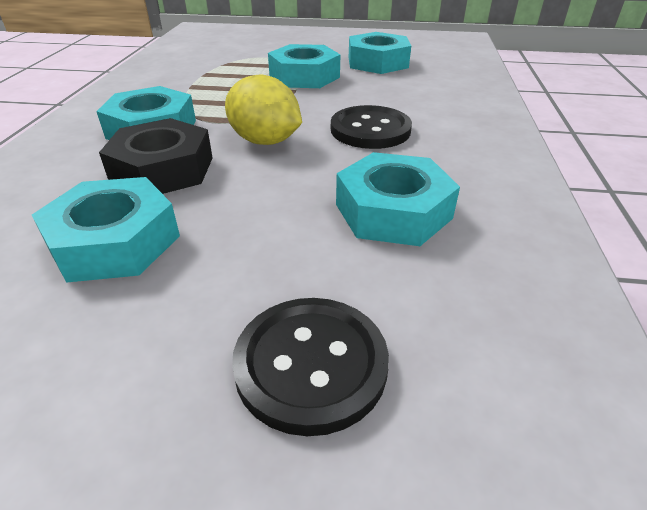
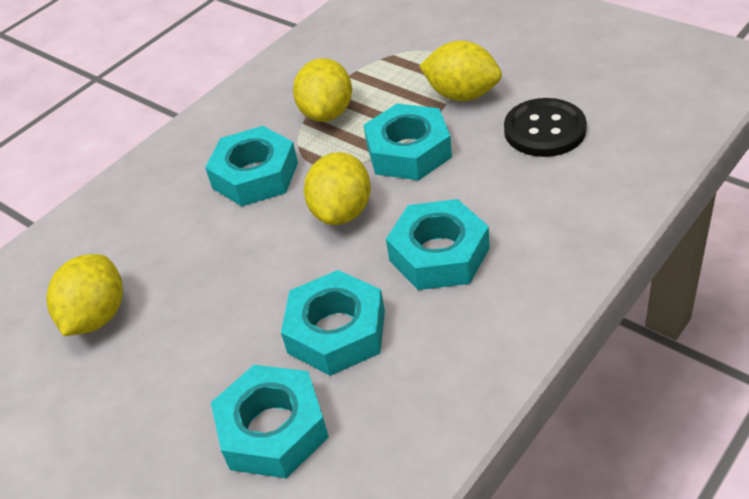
black button: [232,298,389,436] [331,105,412,149] = 2 -> [504,98,587,157] = 1
black nut: [99,118,213,194] = 1 -> none = 0
yellow lemon: [225,75,302,145] = 1 -> [46,254,123,336] [293,58,352,122] [304,152,371,225] [419,41,502,101] = 4

